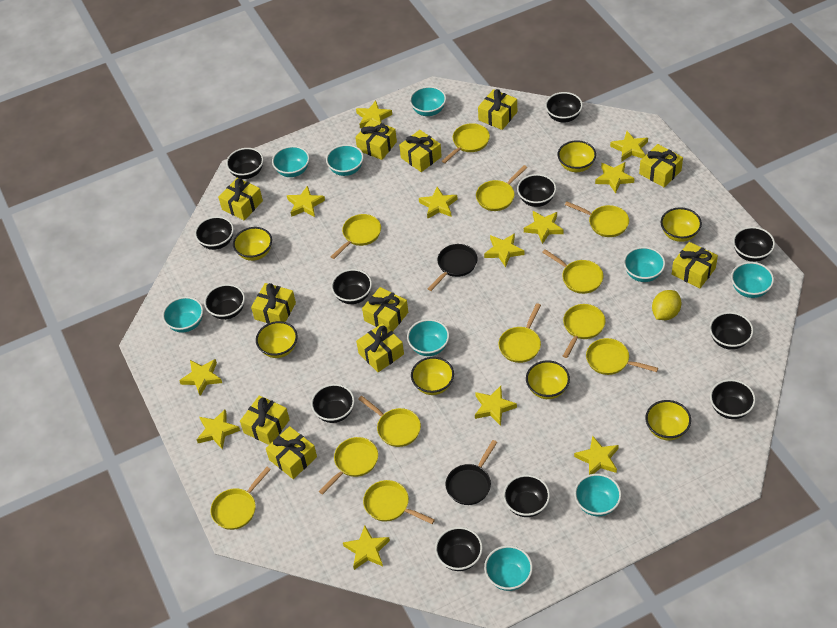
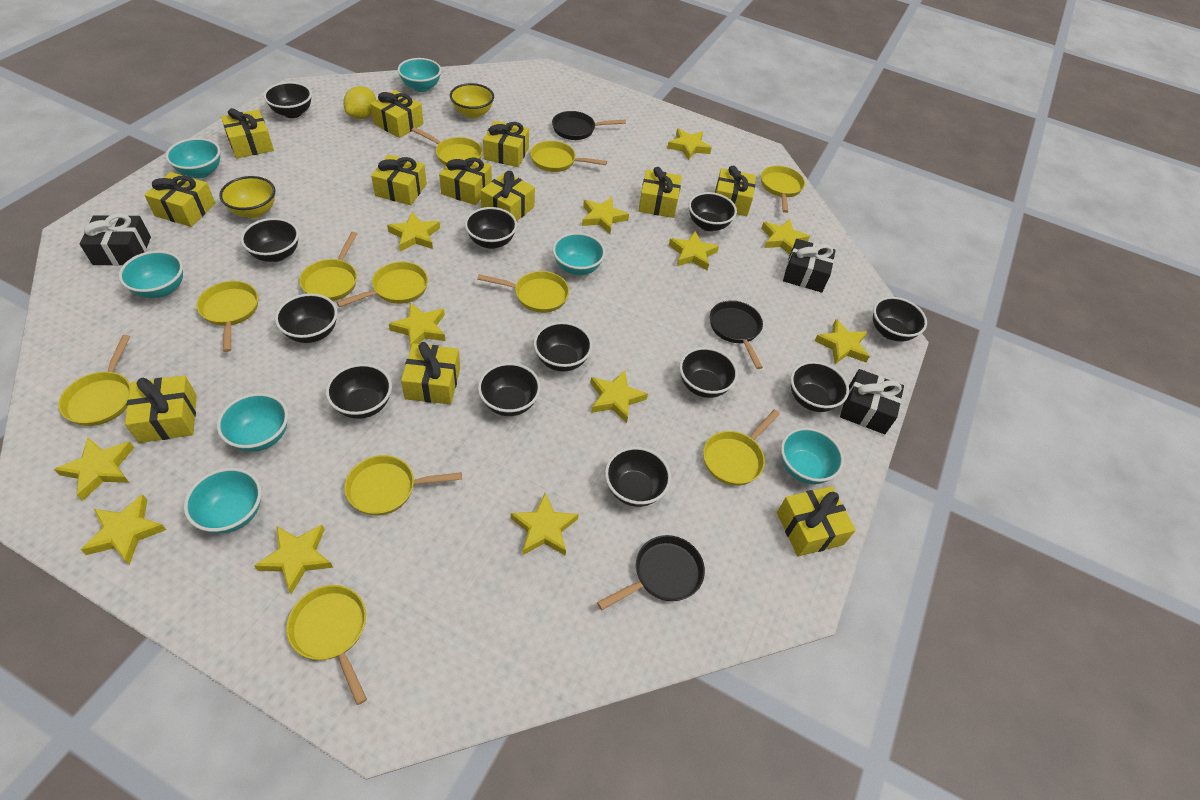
black gift: none = 0 -> [80,214,151,266] [783,239,836,293] [840,369,904,434] = 3
black pan: [428,244,478,291] [445,440,497,505] = 2 -> [552,111,626,140] [597,535,705,610] [710,300,763,369] = 3
turquoise bowl: [162,297,203,333] [272,146,310,177] [326,144,364,176] [407,319,449,356] [410,86,446,116] [484,545,533,591] [574,474,621,516] [623,247,665,282] [731,262,774,298] = 9 -> [119,251,183,298] [166,138,220,178] [184,468,262,534] [217,393,288,452] [398,58,441,92] [553,233,605,275] [781,427,844,484] = 7
yellow bowl: [233,227,272,261] [256,321,298,358] [411,357,454,395] [526,360,570,399] [558,140,596,172] [645,400,691,440] [661,207,702,242] = 7 -> [219,176,275,218] [450,83,494,118] = 2
yellow gift: [218,178,263,220] [240,395,290,445] [251,283,296,324] [266,426,317,479] [355,119,397,160] [356,323,404,372] [362,287,408,332] [399,130,442,172] [478,89,517,130] [639,144,683,188] [672,242,718,288] = 11 -> [125,375,197,443] [144,172,215,227] [221,108,274,158] [370,90,424,138] [371,154,427,205] [401,342,460,405] [439,154,492,205] [480,171,535,221] [483,120,529,167] [638,167,682,218] [715,166,756,216] [777,486,856,557] = 12
yellow pan: [211,467,271,530] [319,437,378,495] [331,214,381,259] [358,396,421,447] [363,480,435,524] [442,123,490,163] [476,165,527,211] [499,303,541,363] [542,249,603,294] [563,304,606,358] [565,201,629,237] [586,338,658,375] = 12 -> [59,335,130,426] [196,281,258,352] [286,585,367,705] [299,232,357,301] [336,262,428,307] [344,455,462,516] [411,127,482,166] [477,271,569,313] [530,141,607,172] [703,409,780,486] [761,166,805,213] = 11

